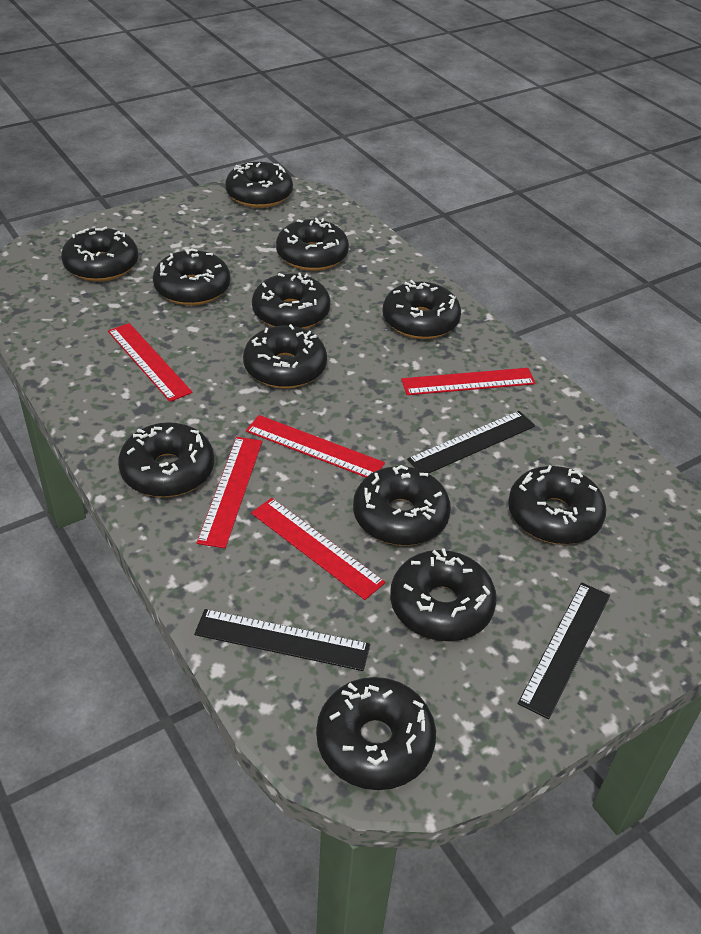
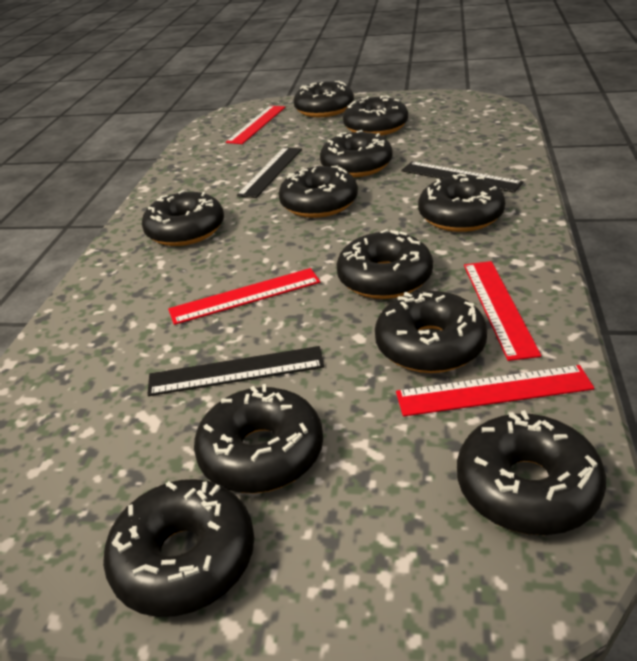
black donut: [61,227,138,281] [118,422,214,497] [153,248,230,305] [225,162,293,208] [243,324,327,388] [252,272,330,329] [276,218,349,271] [316,677,436,790] [353,465,451,546] [383,280,461,339] [390,548,497,641] [508,465,606,545] = 12 -> [103,479,254,617] [142,190,224,246] [194,384,323,494] [278,165,358,218] [294,81,354,117] [320,130,393,177] [336,229,433,299] [343,95,408,136] [375,291,487,373] [418,174,505,232] [457,410,606,535] = 11
red ruler: [108,323,192,402] [197,437,262,548] [246,415,385,477] [251,498,385,600] [401,368,536,395] = 5 -> [168,268,320,325] [226,106,285,144] [396,365,594,417] [464,261,541,361] = 4

